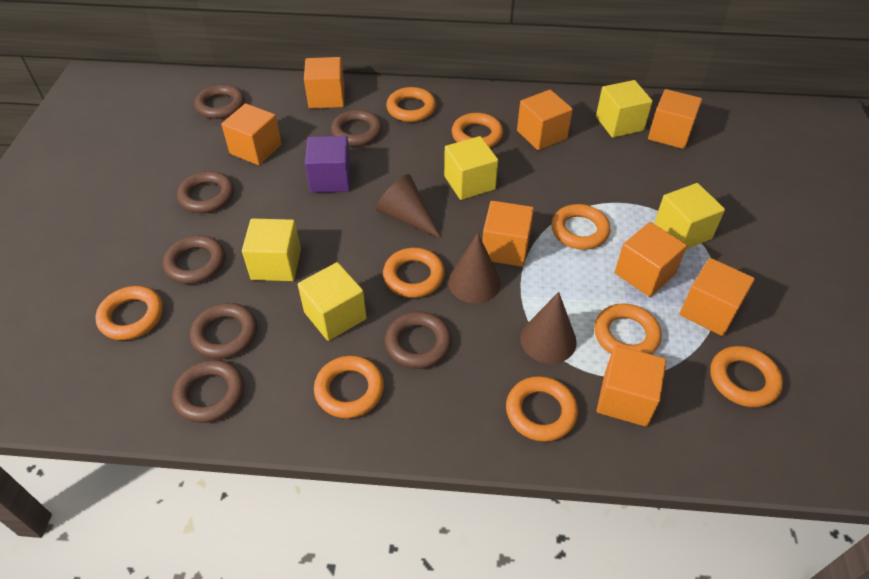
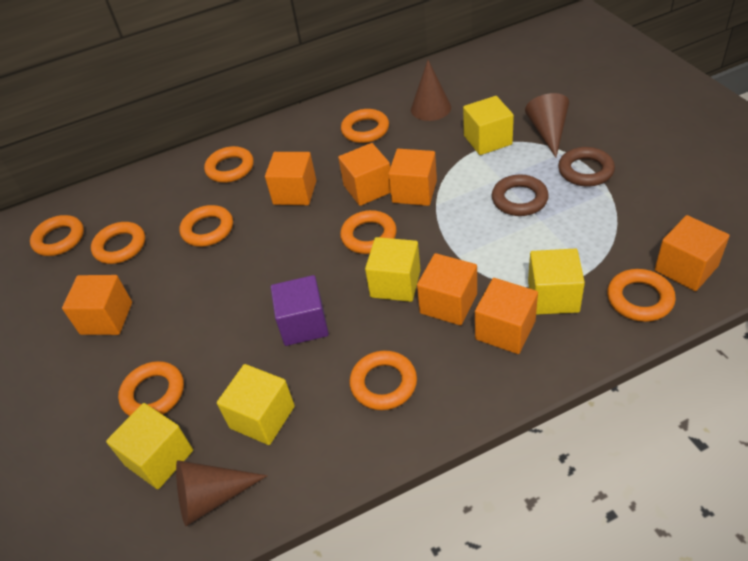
brown ring: [163,235,225,284] [172,360,244,423] [177,171,234,213] [190,303,257,359] [194,84,245,119] [331,110,382,146] [385,311,452,369] = 7 -> [492,174,549,216] [558,147,615,187] = 2
orange cube: [221,103,282,165] [304,57,345,109] [482,201,534,267] [517,90,573,150] [597,345,666,427] [615,222,687,297] [648,89,702,149] [680,258,755,336] = 8 -> [62,275,132,335] [265,152,317,205] [338,143,391,206] [388,149,437,206] [417,253,477,326] [475,278,538,354] [655,215,730,291] = 7

